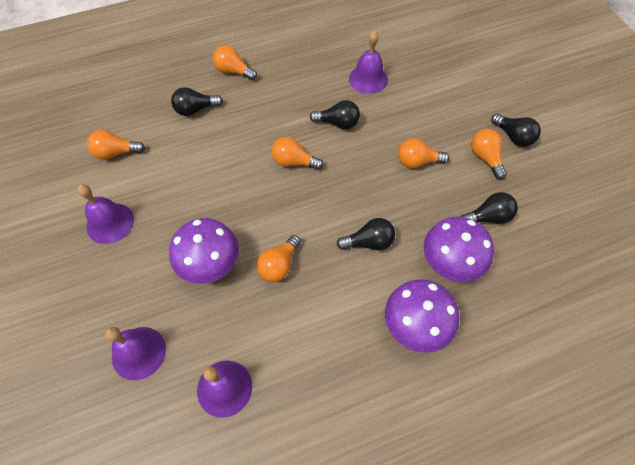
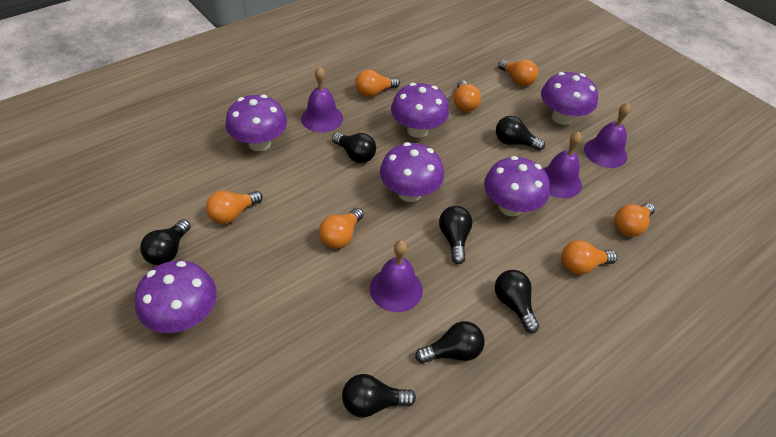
black light bulb: [171,87,223,116] [310,100,360,129] [337,218,395,250] [460,192,518,224] [491,114,541,147] = 5 -> [140,219,191,265] [332,133,376,163] [342,374,416,418] [415,321,485,363] [439,206,473,264] [495,270,539,333] [496,116,545,151] = 7
orange light bulb: [87,130,145,160] [213,45,257,80] [257,235,301,282] [272,137,324,170] [398,138,449,168] [471,129,507,179] = 6 -> [206,191,263,224] [319,208,364,249] [355,70,400,97] [454,80,481,112] [498,60,538,86] [561,240,617,275] [614,203,655,237] = 7
purple mushroom: [169,218,239,284] [385,279,459,353] [424,217,494,282] = 3 -> [135,260,217,333] [225,95,287,151] [380,142,444,202] [391,83,449,138] [484,156,550,217] [541,72,598,125] = 6

